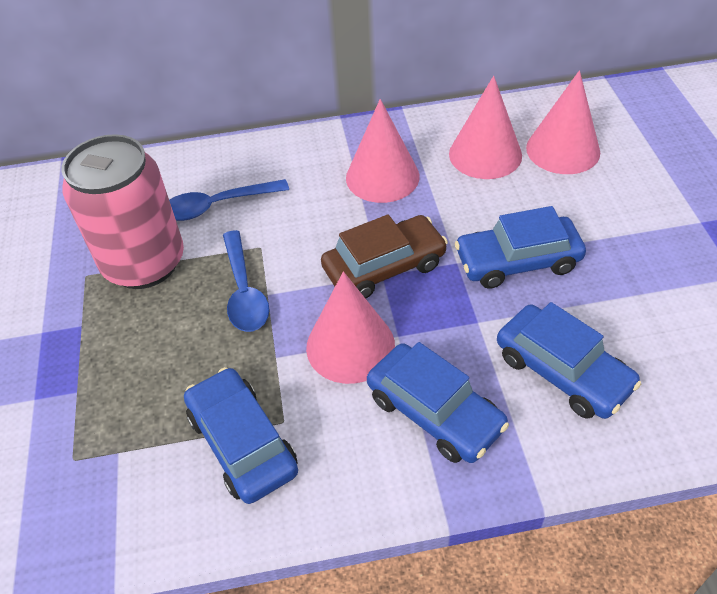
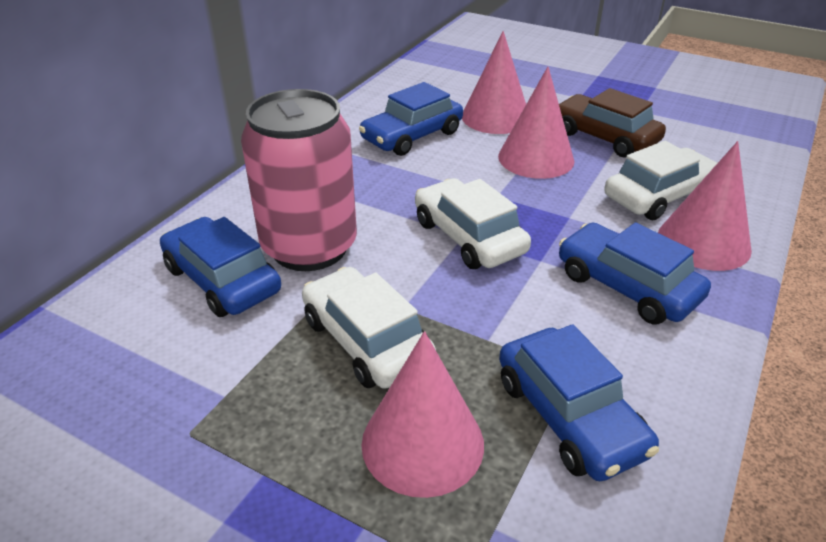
blue spoon: [169,179,289,221] [223,230,269,332] = 2 -> none = 0
white car: none = 0 -> [302,267,436,389] [415,178,531,269] [604,141,717,220] = 3

